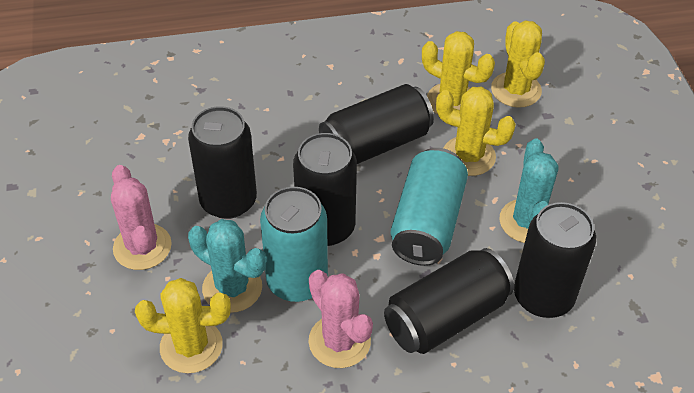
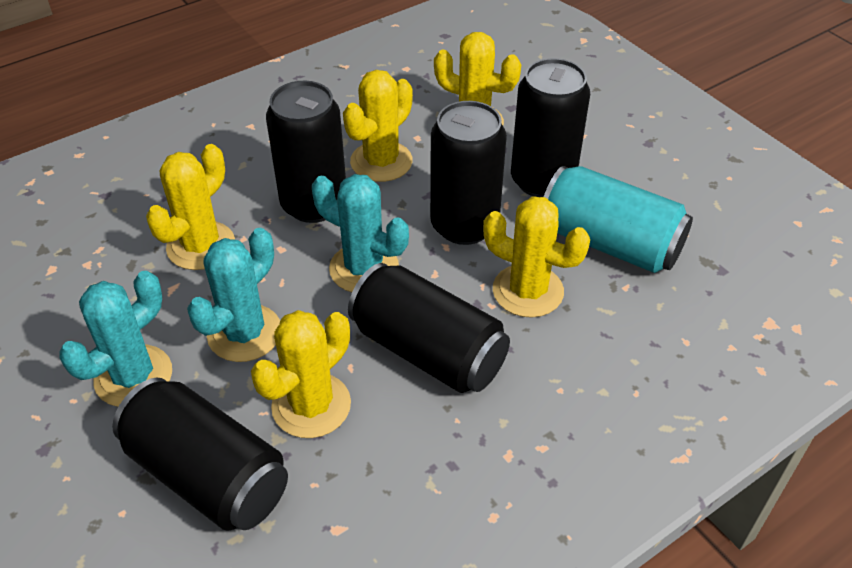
pink cactus: [111,165,172,270] [308,270,373,368] = 2 -> none = 0
turquoise cactus: [188,219,266,313] [500,139,559,243] = 2 -> [59,271,172,407] [187,228,280,362] [312,174,409,292] = 3
turquoise can: [260,187,328,302] [390,148,468,266] = 2 -> [544,166,693,273] = 1
yellow cactus: [135,278,231,373] [422,31,495,115] [436,87,516,176] [491,20,545,108] = 4 -> [146,144,235,270] [251,310,351,438] [343,70,413,182] [434,32,521,125] [483,196,590,318] = 5

